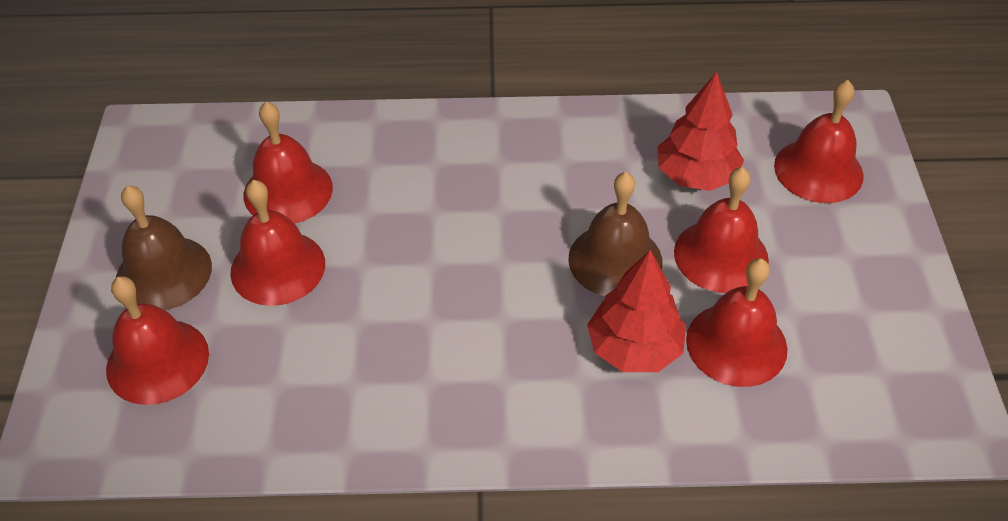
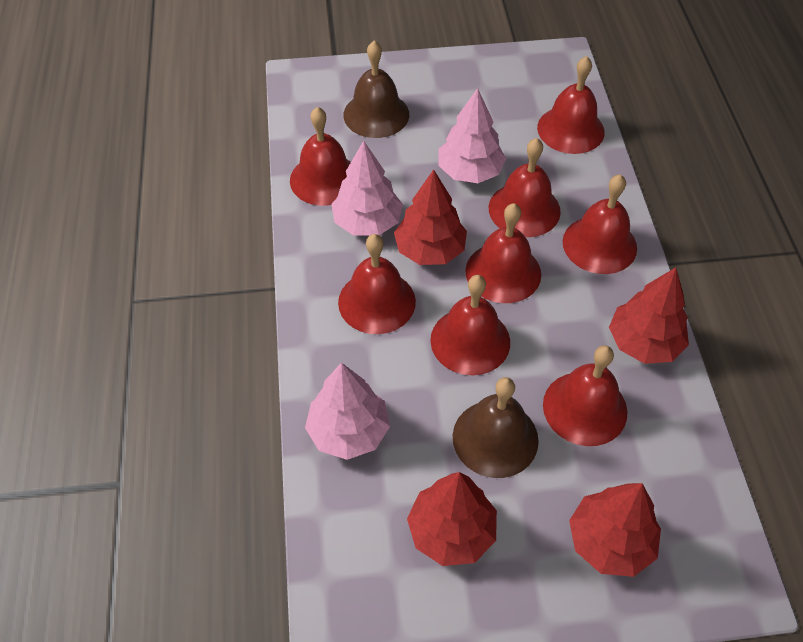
pink tree: none = 0 -> [305,362,390,460] [331,141,403,235] [438,88,506,183] = 3
red bell: [106,276,209,405] [230,180,325,306] [244,101,333,224] [674,167,769,293] [686,258,788,387] [774,80,864,203] = 6 -> [290,107,351,206] [338,234,416,334] [430,275,510,375] [466,203,541,303] [489,138,561,237] [537,56,605,154] [543,345,627,446] [563,174,637,274] = 8
red tree: [587,250,686,372] [658,72,744,191] = 2 -> [394,169,467,265] [407,472,497,566] [569,483,661,577] [609,267,689,364] = 4

